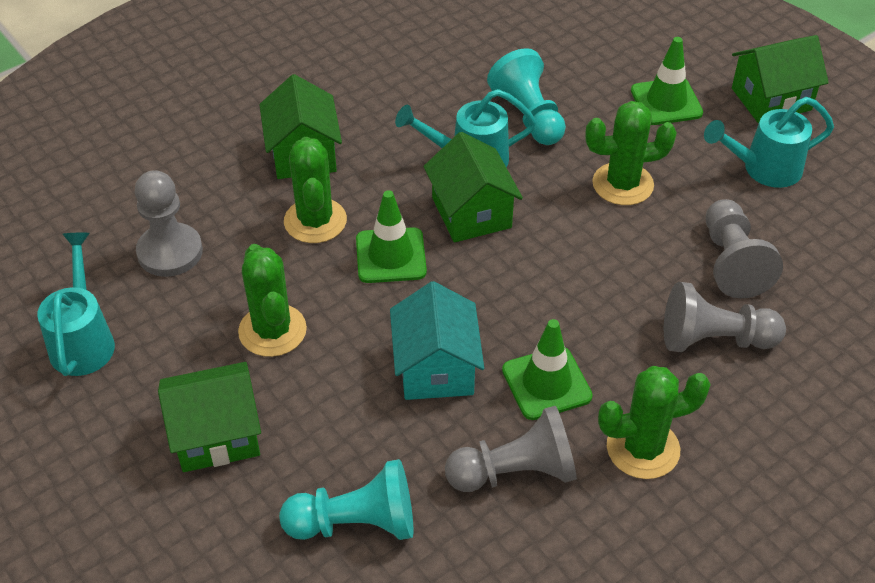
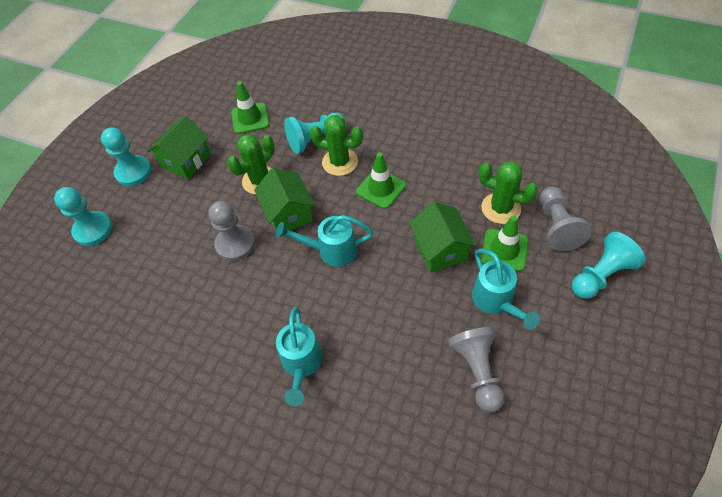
green cactus: [238,244,307,357] [284,137,347,243] [585,101,677,205] [598,366,711,479] = 4 -> [227,134,275,195] [310,115,363,176] [478,161,538,224] = 3
green house: [158,362,261,472] [259,74,342,179] [424,132,523,242] [732,35,829,123] = 4 -> [148,116,211,179] [254,168,315,230] [409,202,476,273] = 3
grey pawn: [135,170,203,277] [445,406,577,492] [664,282,786,352] [706,199,783,298] = 4 -> [208,201,255,261] [448,327,504,412] [540,187,591,251] = 3
turquoise house: [390,281,484,400] = 1 -> none = 0
turquoise pawn: [279,459,413,540] [487,48,566,145] = 2 -> [54,187,112,246] [101,127,151,186] [284,113,346,154] [572,232,646,299] = 4

